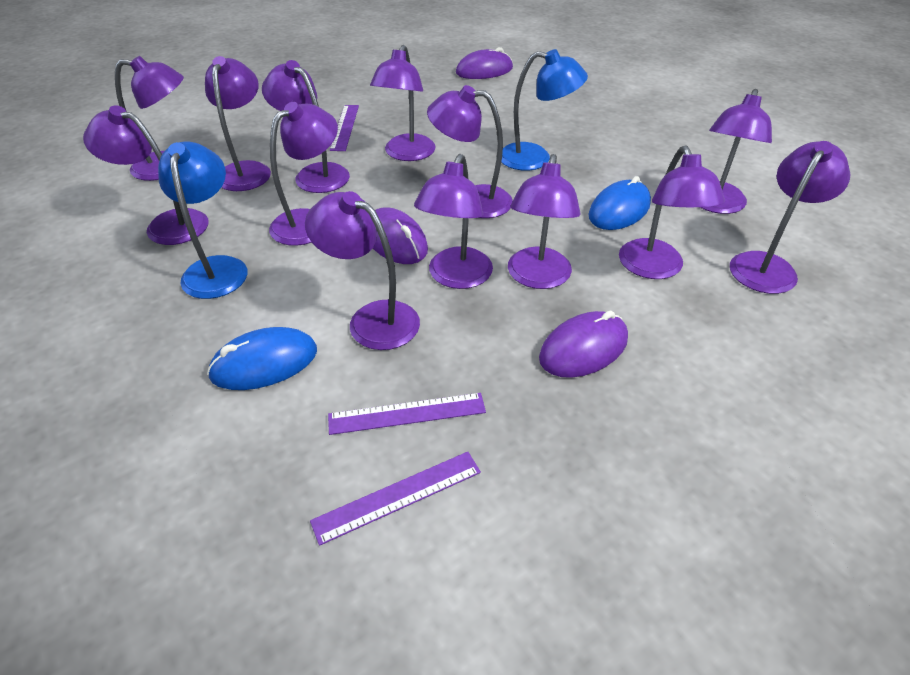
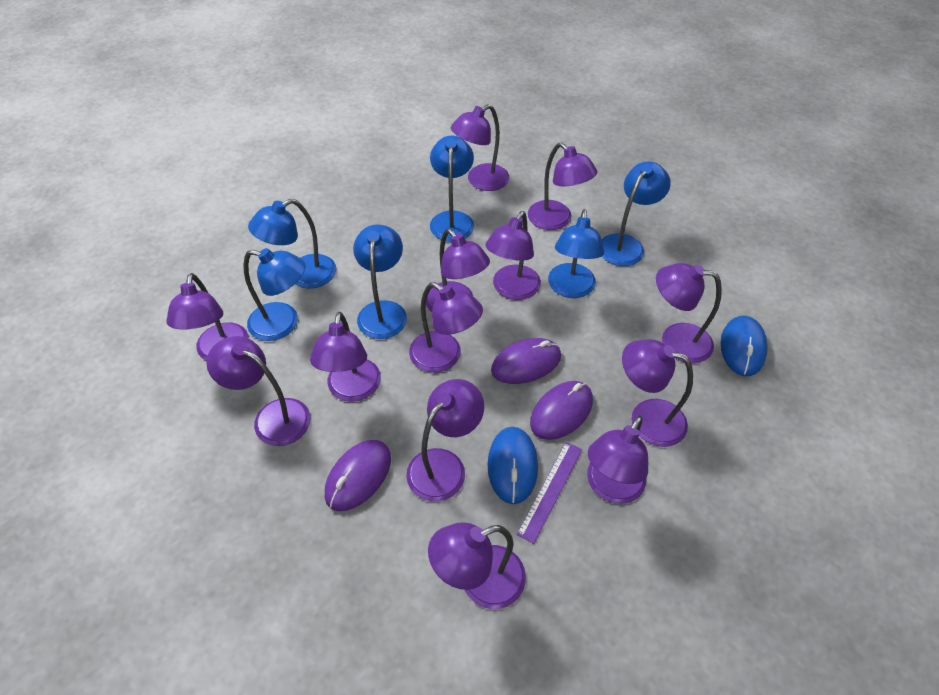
blue lamp: [158,141,248,299] [501,49,588,171] = 2 -> [243,248,306,341] [248,199,336,289] [353,224,407,339] [430,136,474,242] [548,209,604,298] [602,161,671,266] = 6
purple ruler: [310,452,481,546] [328,393,486,435] [330,105,359,151] = 3 -> [516,442,582,544] = 1

